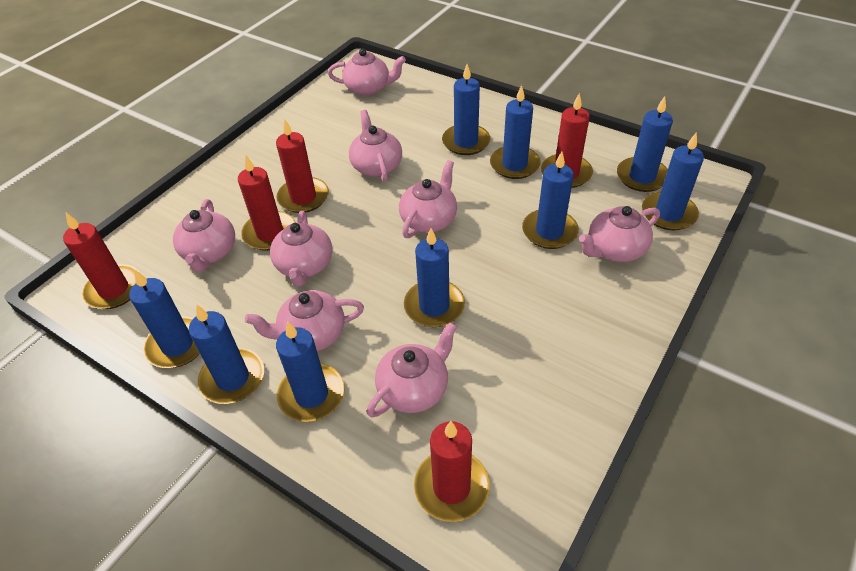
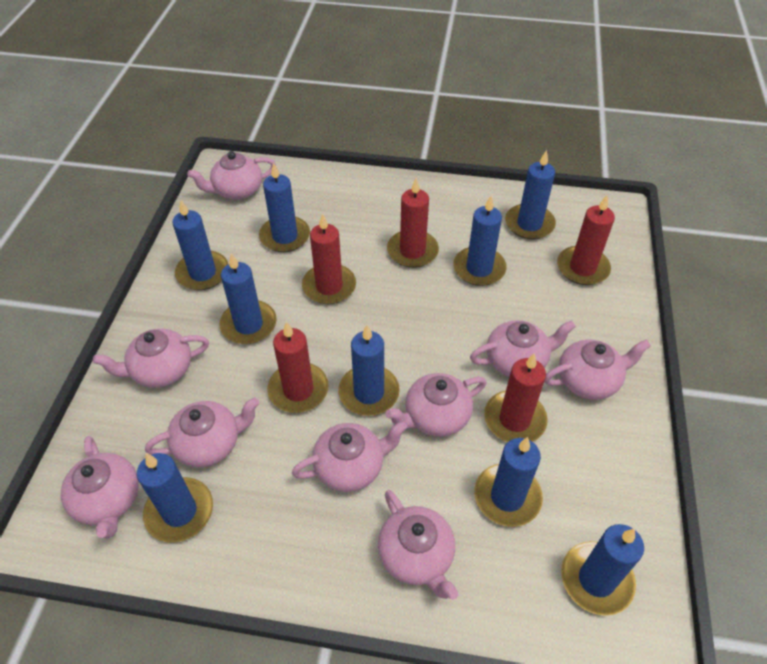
pink teapot: [173,199,235,272] [245,290,364,351] [270,211,332,287] [328,49,406,96] [349,110,402,182] [367,322,457,417] [399,160,457,238] [579,206,660,262] = 8 -> [61,436,139,539] [93,329,209,388] [145,398,259,468] [187,151,276,200] [292,421,407,492] [378,490,458,600] [385,373,486,437] [470,320,576,377] [544,339,651,400] = 9

